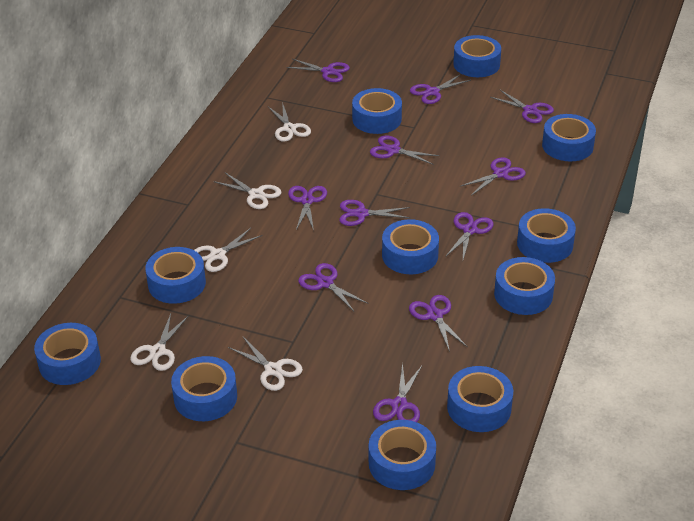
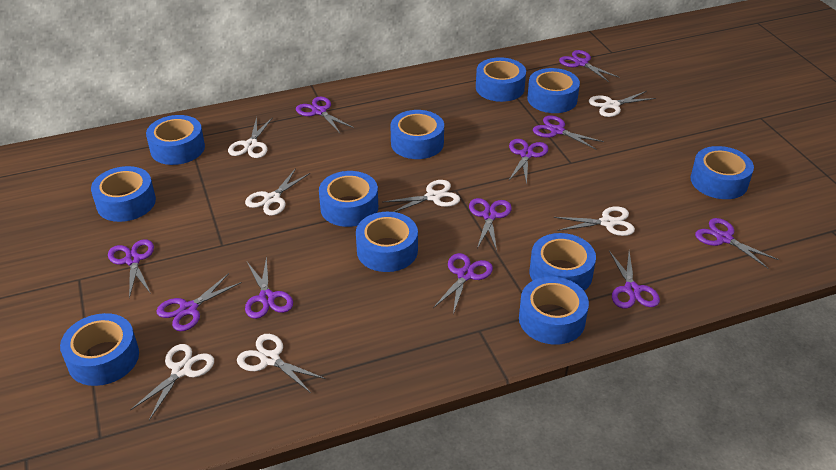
white scissors: [130,314,189,371] [194,228,263,272] [214,173,281,209] [228,337,303,391] [267,102,311,142] = 5 -> [130,344,214,420] [228,117,273,158] [237,334,326,393] [245,168,310,216] [383,180,460,212] [554,206,635,236] [589,91,656,117] = 7

